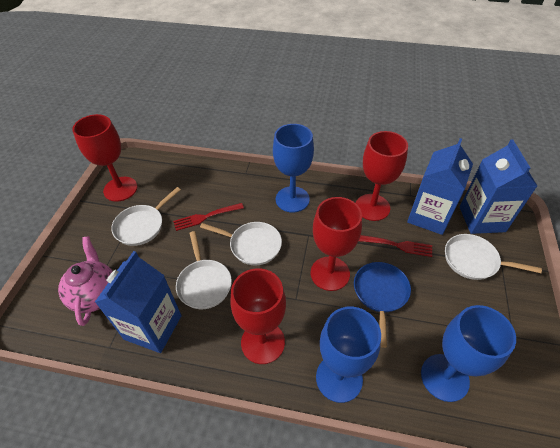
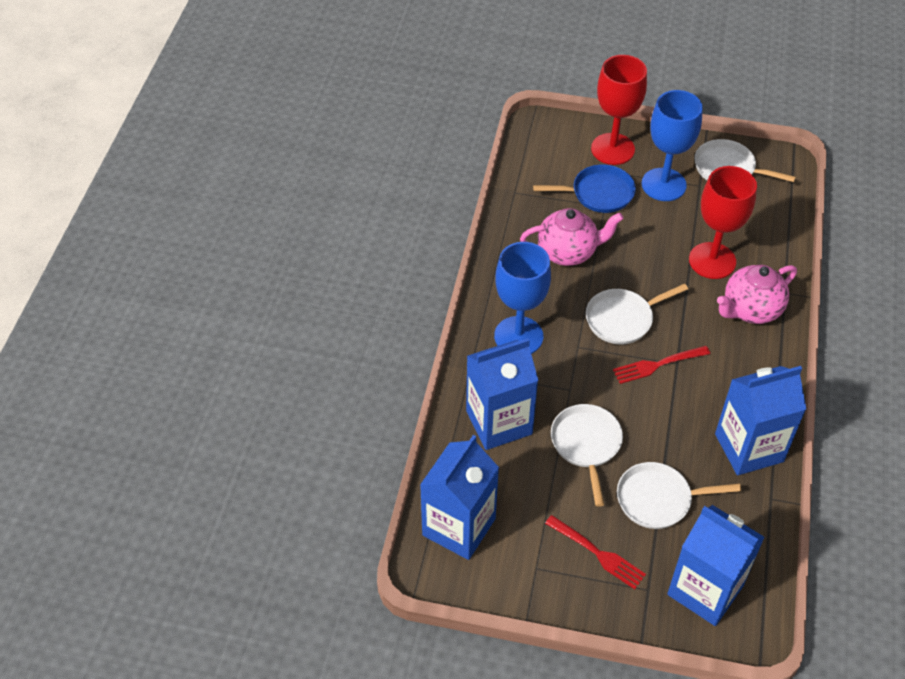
blue carton: [95,251,182,353] [407,138,473,235] [459,139,537,234] = 3 -> [420,435,499,560] [466,338,538,450] [667,505,765,626] [715,366,806,475] = 4
blue goblet: [273,124,314,213] [316,307,381,403] [421,305,516,402] = 3 -> [494,242,551,354] [641,90,703,201] = 2
pink teapot: [58,236,113,326] = 1 -> [520,208,623,266] [717,265,797,324] = 2
red goblet: [73,114,138,202] [230,268,286,364] [311,197,362,291] [356,131,408,221] = 4 -> [591,55,647,165] [689,166,757,279] = 2

